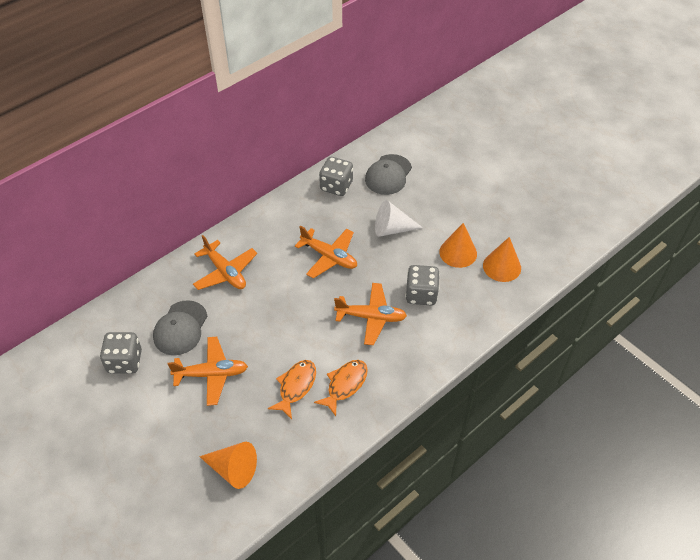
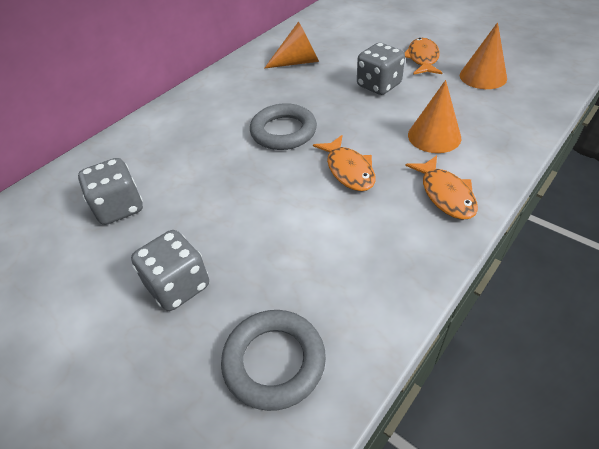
grey cap: [153,300,207,355] [365,154,412,195] = 2 -> none = 0
grey ring: none = 0 -> [221,310,326,411] [250,103,317,150] = 2
orange fish: [268,360,316,419] [314,360,368,416] = 2 -> [313,135,375,191] [405,38,442,75] [405,155,478,220] = 3
orange plane: [168,337,248,406] [193,235,257,290] [295,226,357,279] [334,283,407,345] = 4 -> none = 0
white cone: [375,200,423,237] = 1 -> none = 0

